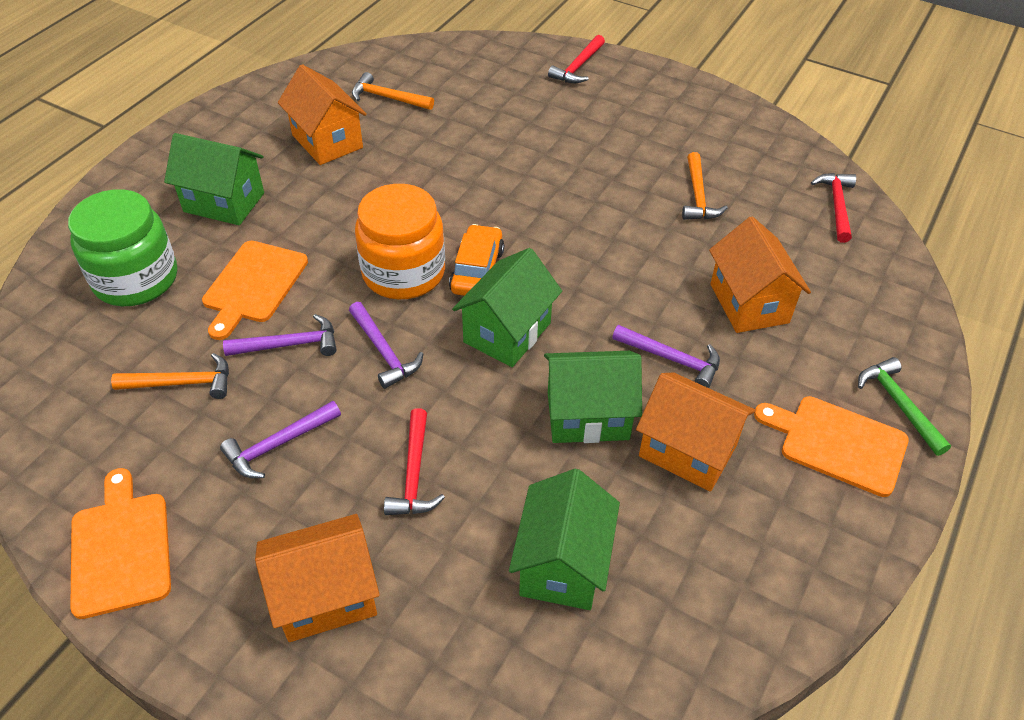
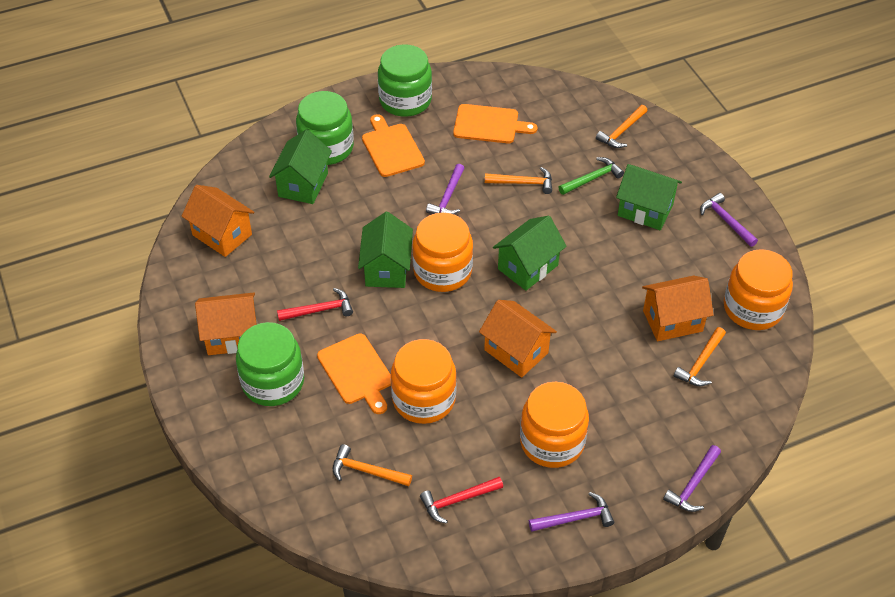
green jar: [68,189,177,306] = 1 -> [236,322,304,406] [296,91,354,165] [378,44,432,117] = 3
orange car: [449,224,504,296] = 1 -> none = 0
orange hammer: [111,353,229,399] [352,72,434,110] [682,152,728,220] = 3 -> [333,444,412,486] [485,167,552,194] [596,105,648,148] [674,327,726,386] = 4
orange jar: [355,184,445,300] = 1 -> [391,339,457,424] [412,213,473,292] [520,382,589,468] [724,249,793,330] = 4
red hammer: [384,408,445,515] [548,35,605,83] [811,173,856,243] = 3 -> [277,288,353,321] [420,477,503,524] = 2

